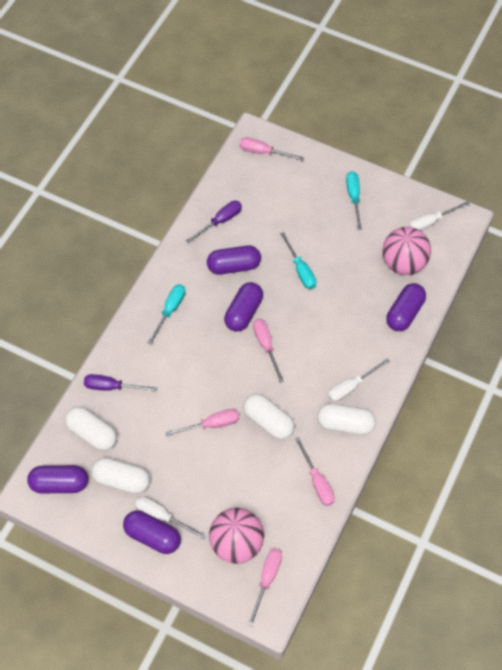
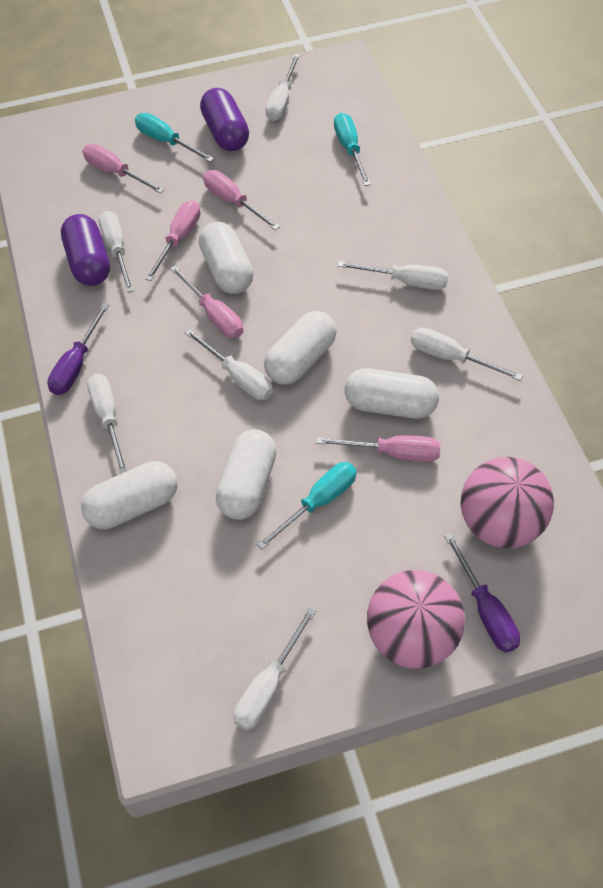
purple capsule: [27,465,88,493] [123,511,181,554] [207,245,261,275] [224,282,263,332] [386,283,426,331] = 5 -> [61,214,110,286] [200,88,249,151] = 2
white capsule: [65,407,117,451] [91,457,150,494] [243,394,295,440] [317,404,376,435] = 4 -> [81,461,178,529] [199,222,254,294] [216,429,277,520] [264,311,337,385] [345,368,439,419] = 5
white screwdriver: [135,497,206,539] [328,358,390,402] [409,201,470,231] = 3 -> [87,374,127,474] [98,211,134,293] [185,329,273,400] [234,607,317,731] [266,54,300,121] [337,261,448,290] [411,328,523,381] = 7

